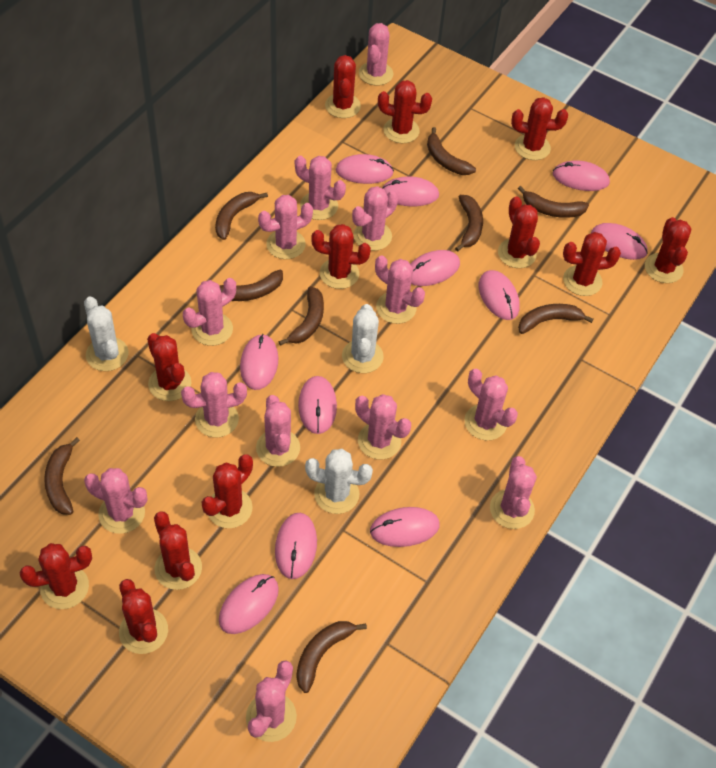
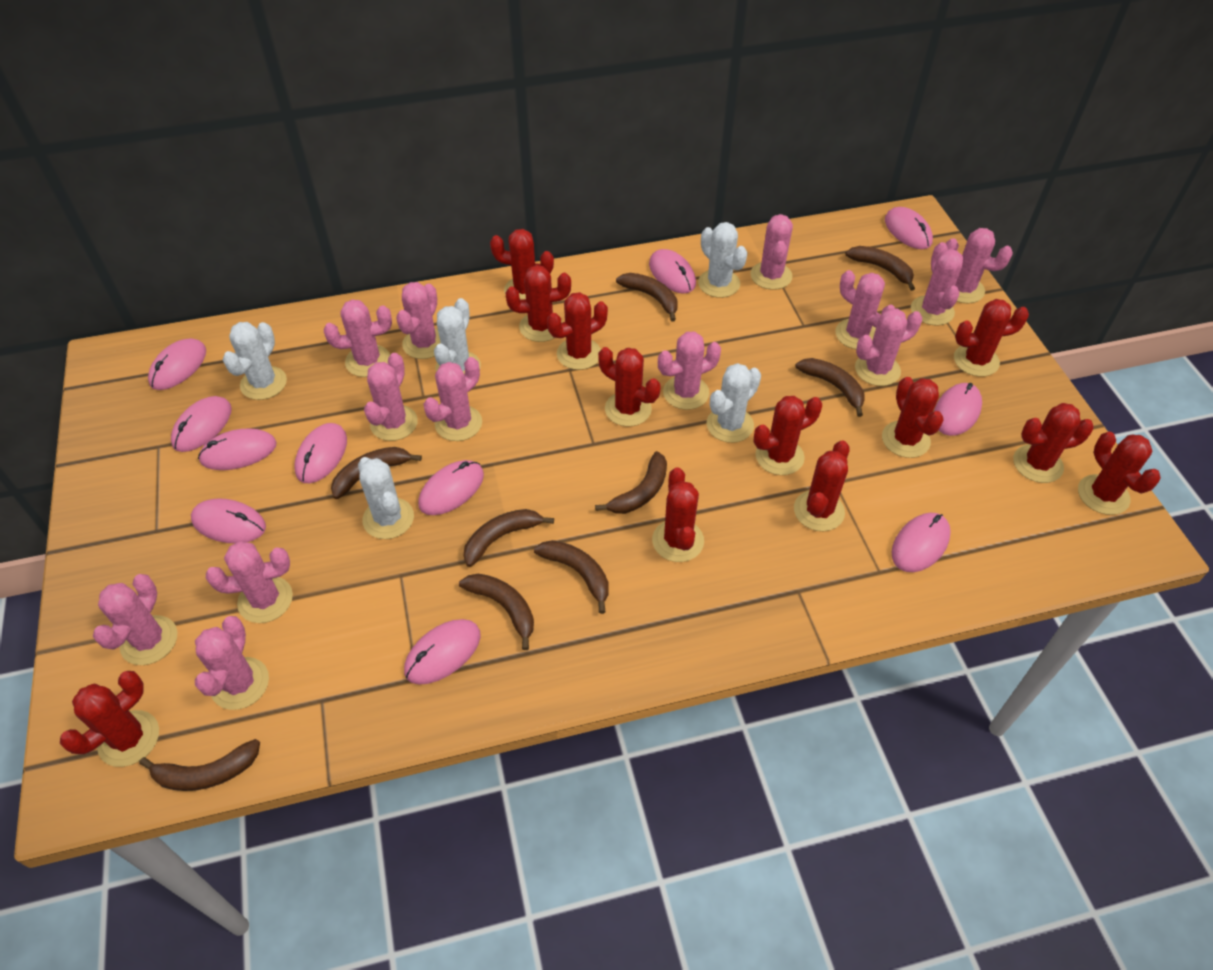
white cactus: [84,296,128,371] [305,449,373,514] [342,304,384,373] = 3 -> [223,322,287,400] [358,457,414,539] [434,298,481,375] [698,222,748,298] [707,363,761,443] = 5

